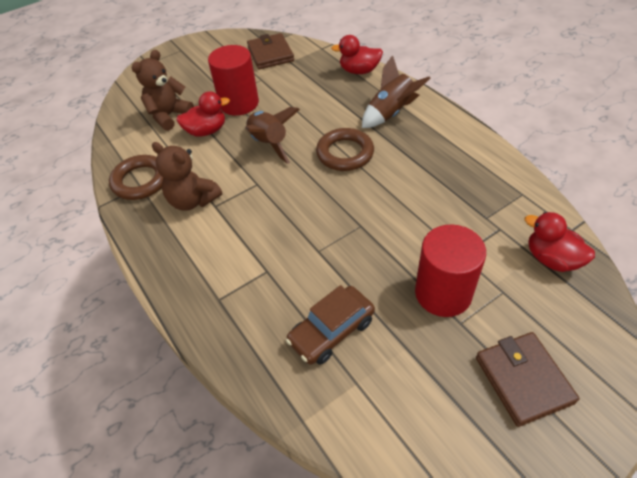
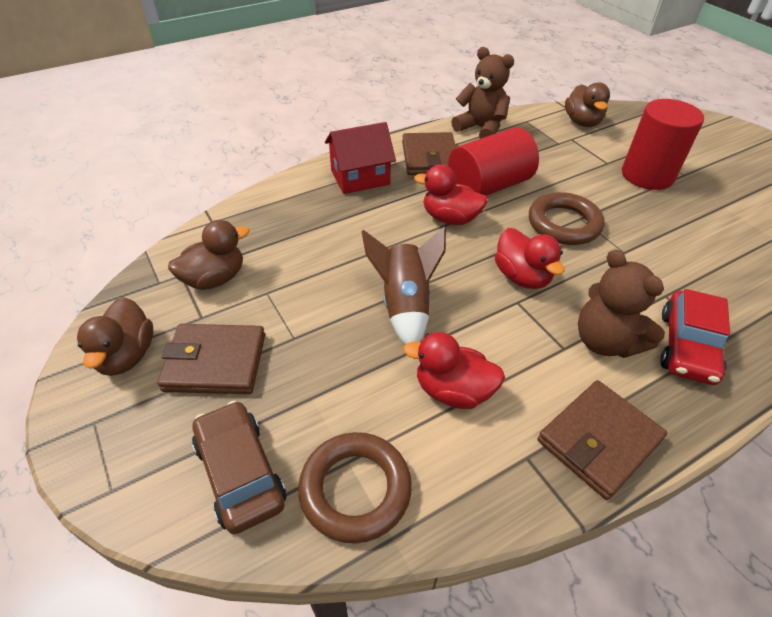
brown duck: none = 0 -> [77,297,153,376] [168,220,250,290] [565,82,610,127] = 3
brown rocket: [245,107,300,164] [362,55,431,128] = 2 -> [361,226,446,344] = 1
brown wallet: [247,33,294,69] [476,332,579,427] = 2 -> [157,324,265,394] [402,132,456,175] [538,380,667,500] = 3
red car: none = 0 -> [660,289,730,385] = 1
red house: none = 0 -> [325,122,396,194] = 1

